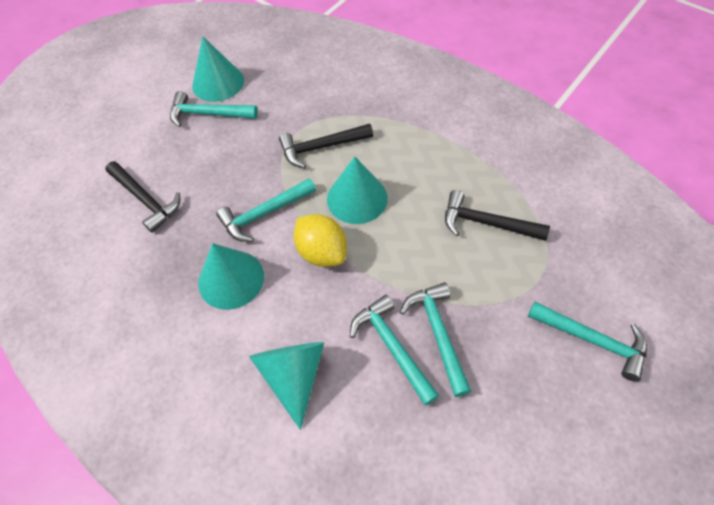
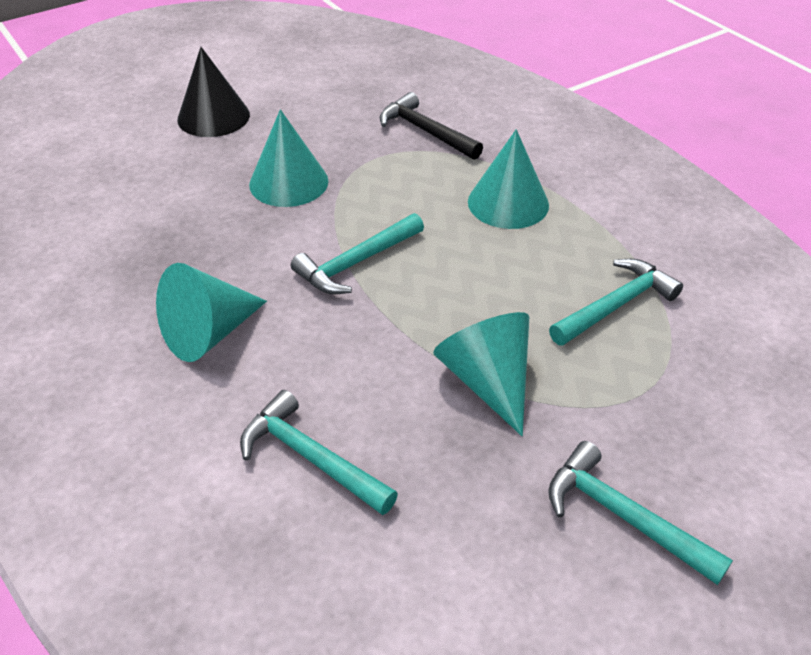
black cone: none = 0 -> [177,47,250,137] = 1
black hammer: [106,161,180,233] [279,123,373,168] [445,190,550,241] = 3 -> [380,92,483,160] = 1
turquoise hammer: [170,91,258,127] [216,178,316,242] [350,295,439,406] [400,282,471,397] [528,302,647,382] = 5 -> [240,390,398,515] [291,213,424,294] [548,441,733,585] [549,259,683,346] = 4
yellow lemon: [294,214,347,267] = 1 -> none = 0

